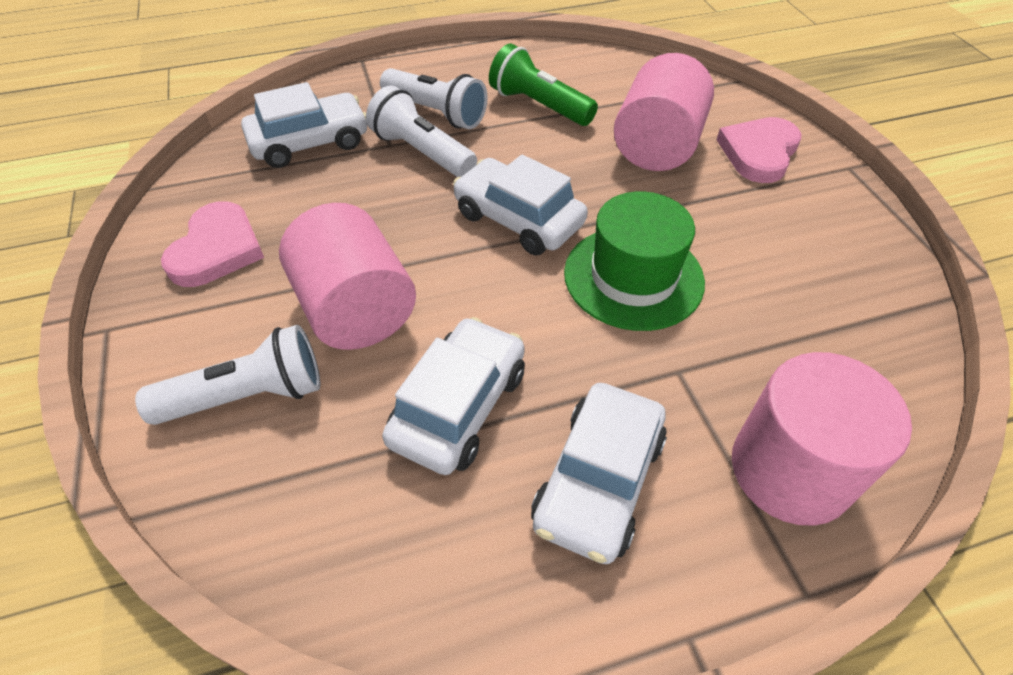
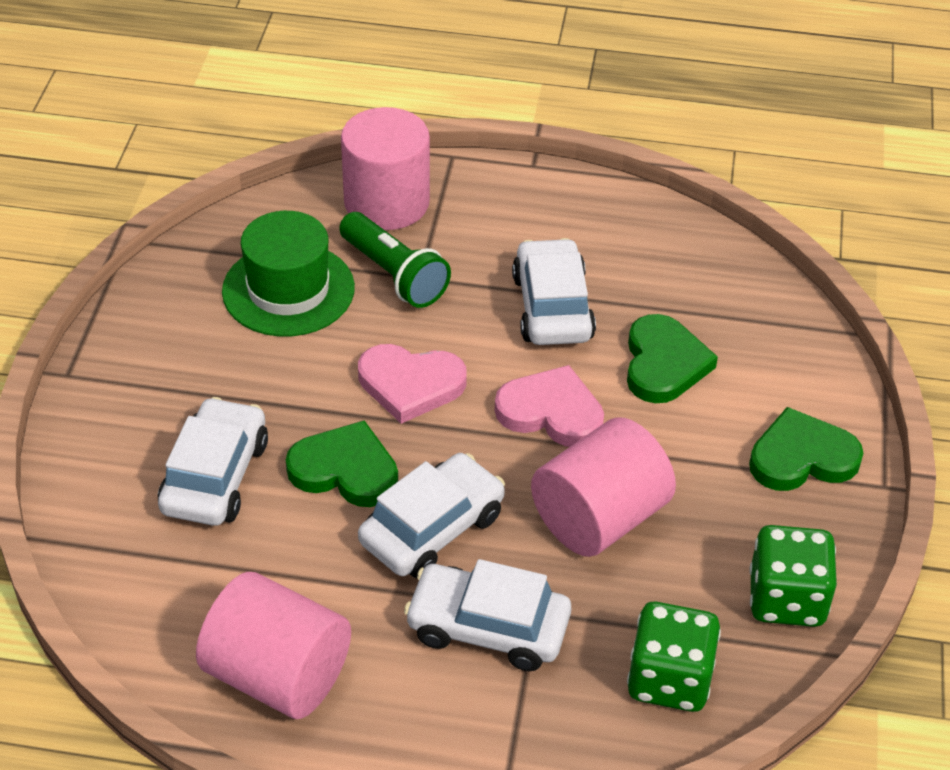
green dice: none = 0 -> [627,602,721,712] [749,525,837,627] = 2
green heart: none = 0 -> [286,420,398,507] [627,314,718,403] [749,407,864,491] = 3
white flashlight: [135,325,320,425] [366,86,477,177] [380,68,488,129] = 3 -> none = 0

